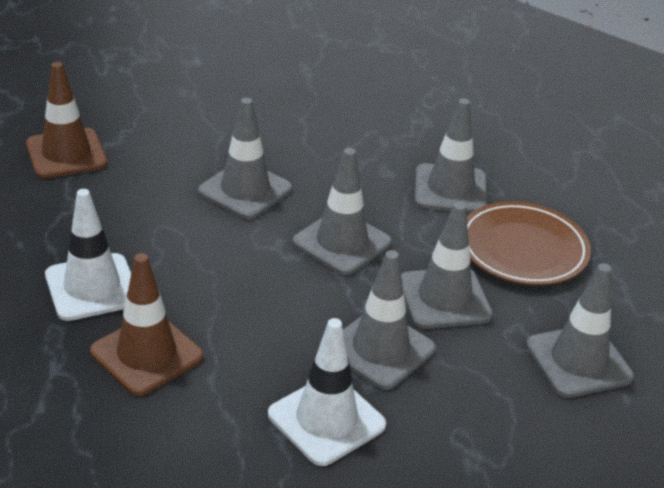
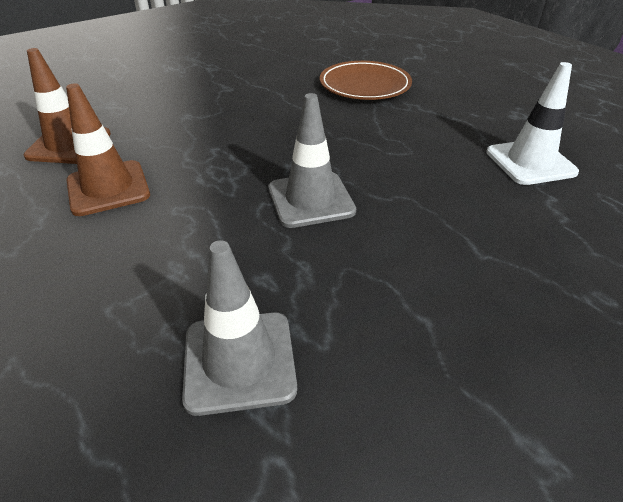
grey traffic cone: [198,98,292,219] [293,148,392,275] [343,250,436,390] [401,202,493,329] [415,99,487,213] [526,263,634,398] = 6 -> [182,240,297,416] [269,93,356,228] = 2
white traffic cone: [45,189,131,321] [268,318,386,466] = 2 -> [486,62,579,185] = 1

